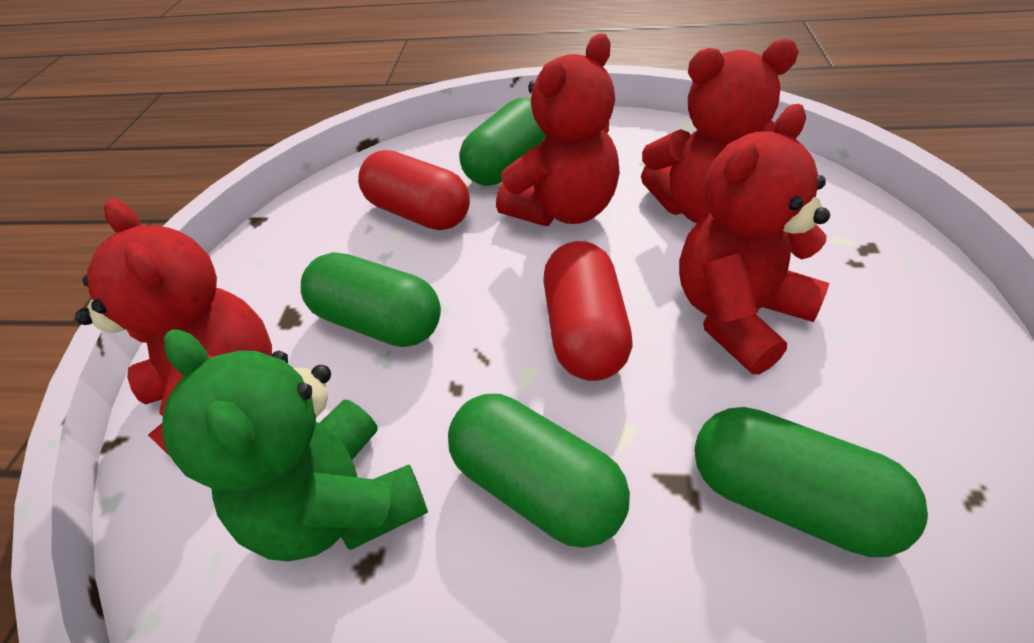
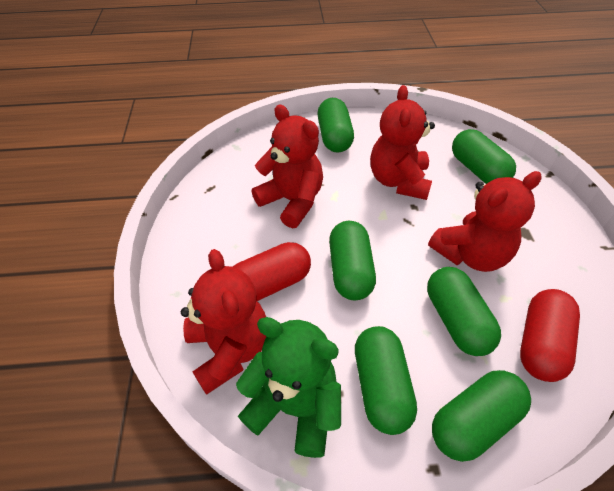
green capsule: [301,252,441,347] [448,394,630,548] [459,98,547,186] [694,407,928,557] = 4 -> [317,98,354,153] [329,221,376,300] [355,326,417,435] [427,267,501,356] [432,370,531,462] [452,129,516,184] = 6

